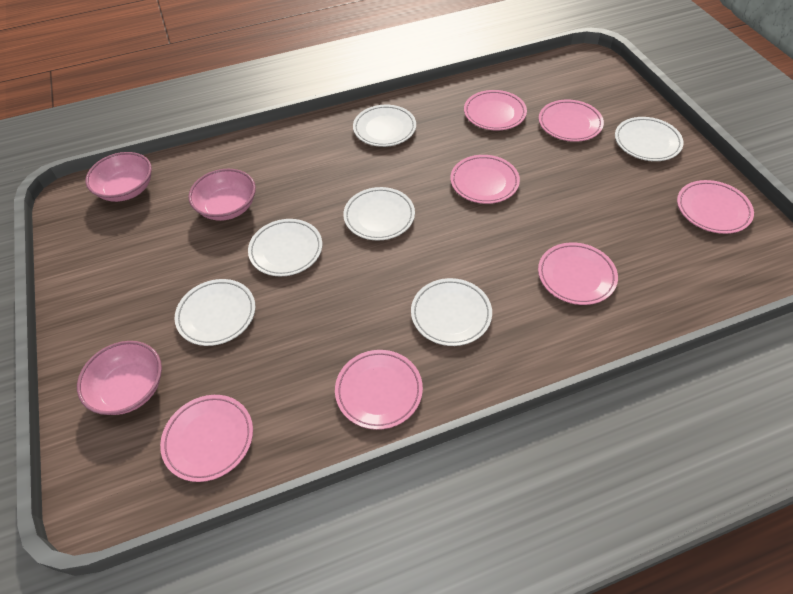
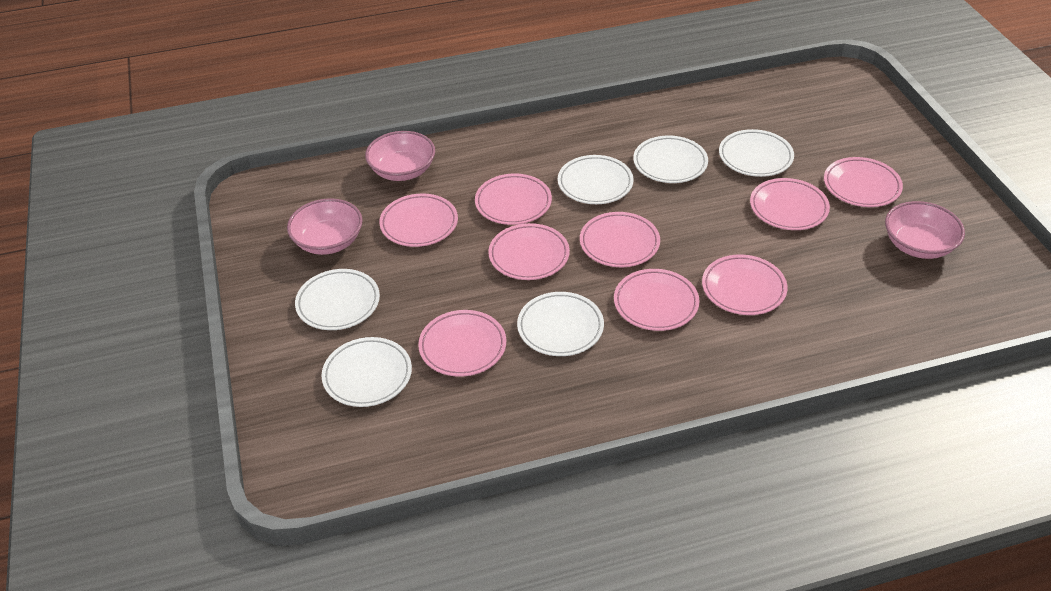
pink plate: [160,395,253,482] [335,350,423,430] [450,155,520,204] [464,90,527,130] [538,242,618,305] [539,100,604,142] [677,180,754,234] = 7 -> [379,193,458,247] [418,310,506,377] [475,174,552,225] [488,223,570,280] [580,212,660,267] [614,269,700,331] [702,254,788,315] [750,178,830,230] [824,157,903,207] = 9

